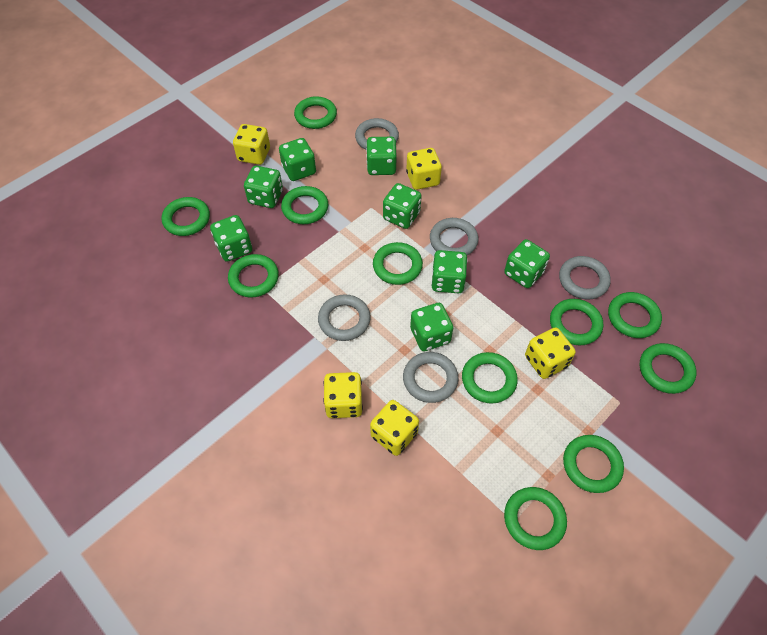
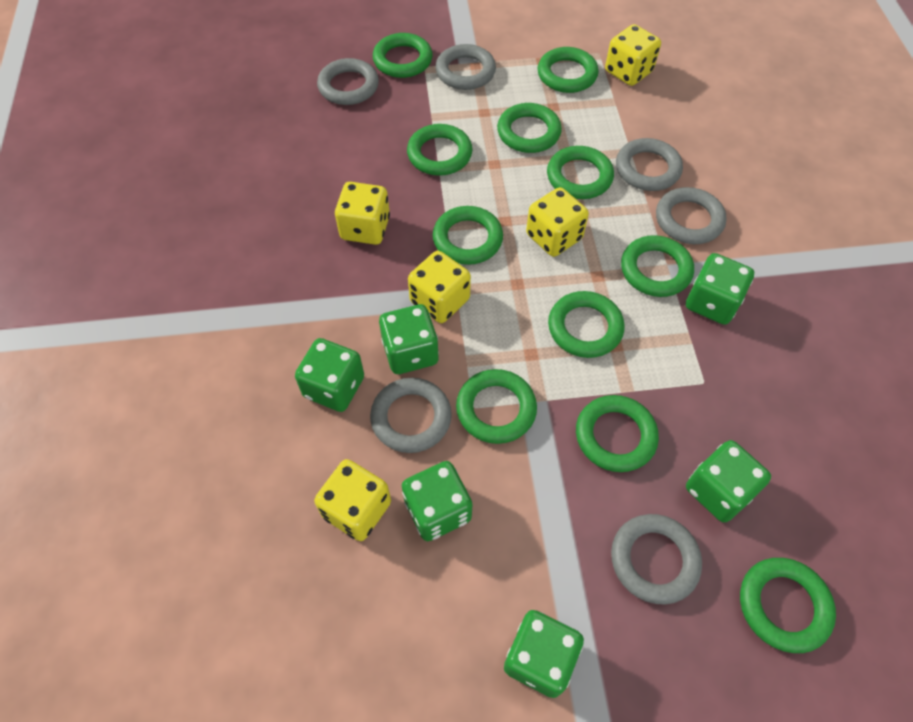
green dice: [210,215,252,262] [244,166,283,208] [279,138,316,181] [366,137,397,175] [383,183,422,229] [410,303,453,351] [431,250,467,294] [504,239,550,288] = 8 -> [295,338,364,412] [379,304,439,374] [402,461,473,541] [504,610,584,698] [686,253,754,325] [686,440,771,522] = 6
grey ring: [318,294,371,341] [355,118,399,150] [403,352,458,403] [430,218,478,255] [559,256,611,299] = 5 -> [317,58,379,105] [370,378,452,453] [435,44,496,90] [611,514,702,604] [616,138,683,191] [656,187,726,244] = 6

